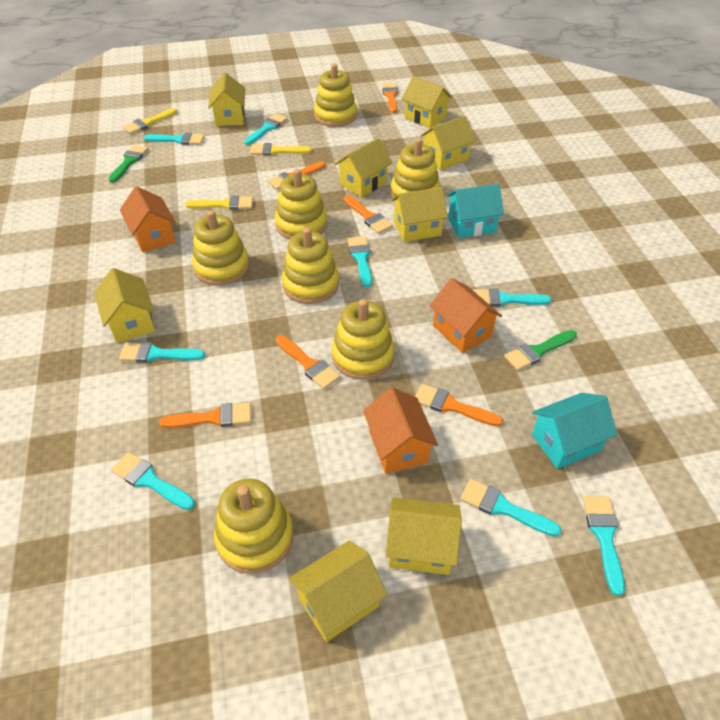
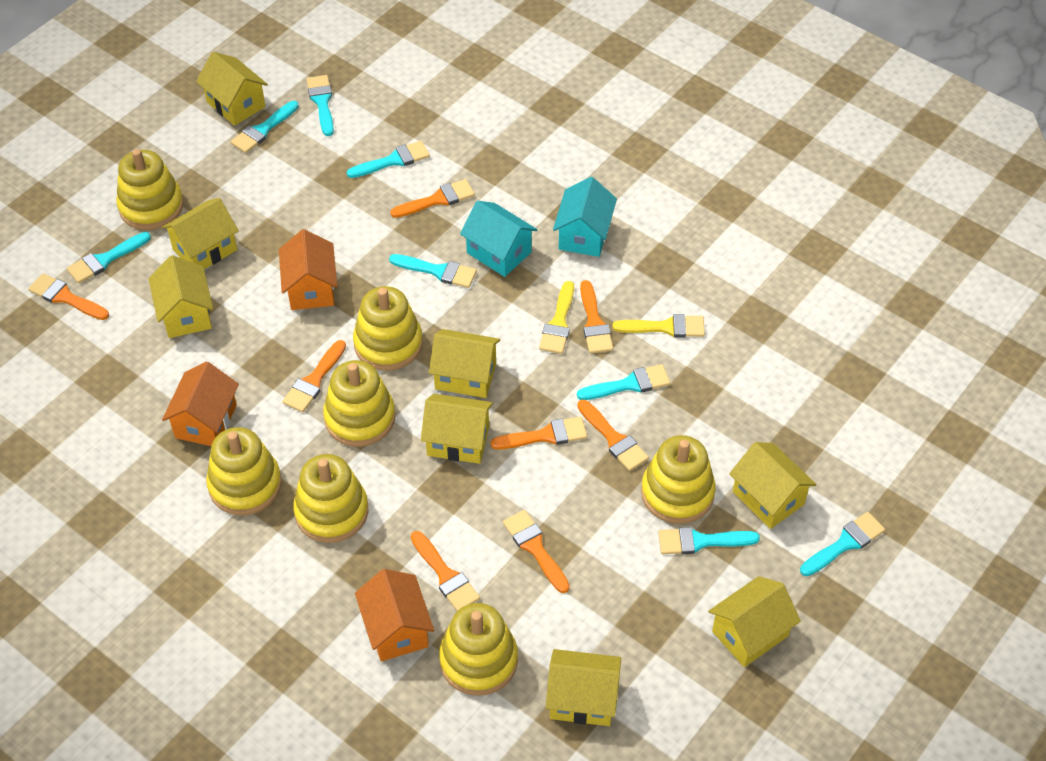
green brush: [109,145,148,183] [504,330,577,371] = 2 -> none = 0
orange brush: [159,402,252,428] [268,161,326,190] [276,335,340,389] [344,195,393,234] [382,83,398,113] [415,384,503,426] = 6 -> [28,273,109,320] [282,340,346,412] [390,179,475,218] [411,531,480,611] [491,417,587,449] [503,510,570,593] [577,400,649,471] [580,280,613,353] = 8
yellow brush: [122,108,177,134] [185,195,253,210] [250,143,312,156] = 3 -> [539,281,574,354] [613,314,705,337] = 2

